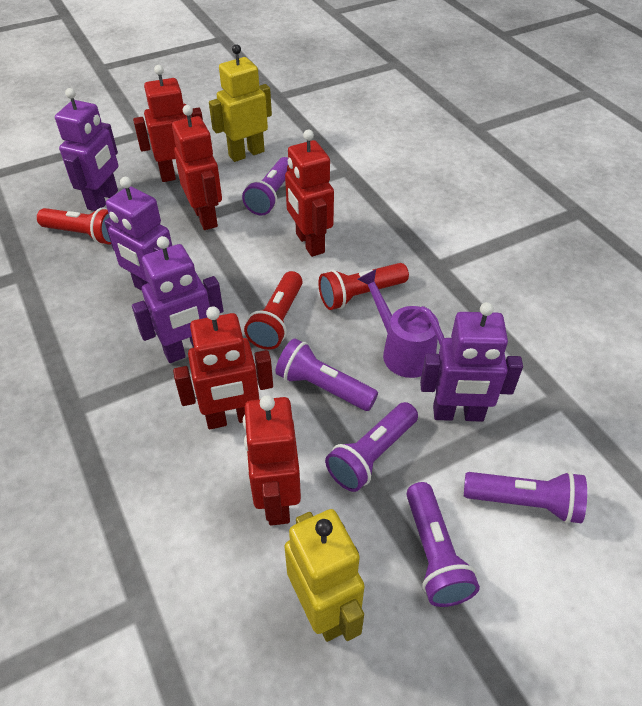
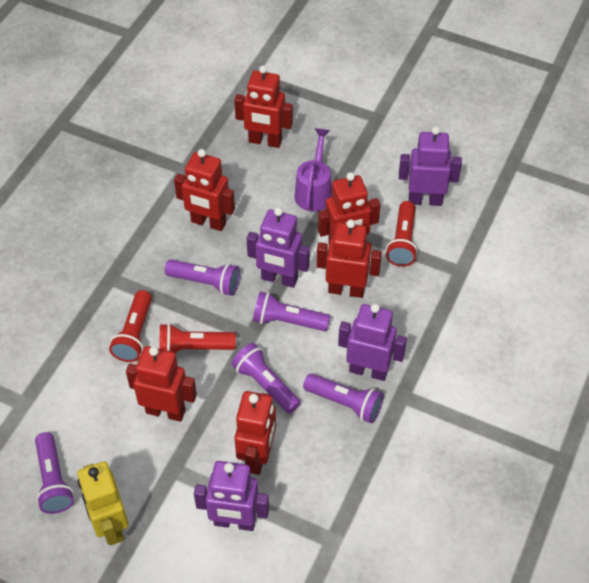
red robot: [133,65,203,182] [172,105,222,230] [173,306,273,429] [243,395,301,526] [285,130,334,257] = 5 -> [126,346,197,422] [174,149,235,231] [234,66,293,148] [234,391,276,475] [316,219,382,298] [318,172,380,244] = 6
yellow robot: [209,44,272,162] [284,509,365,642] = 2 -> [77,461,129,545] = 1

